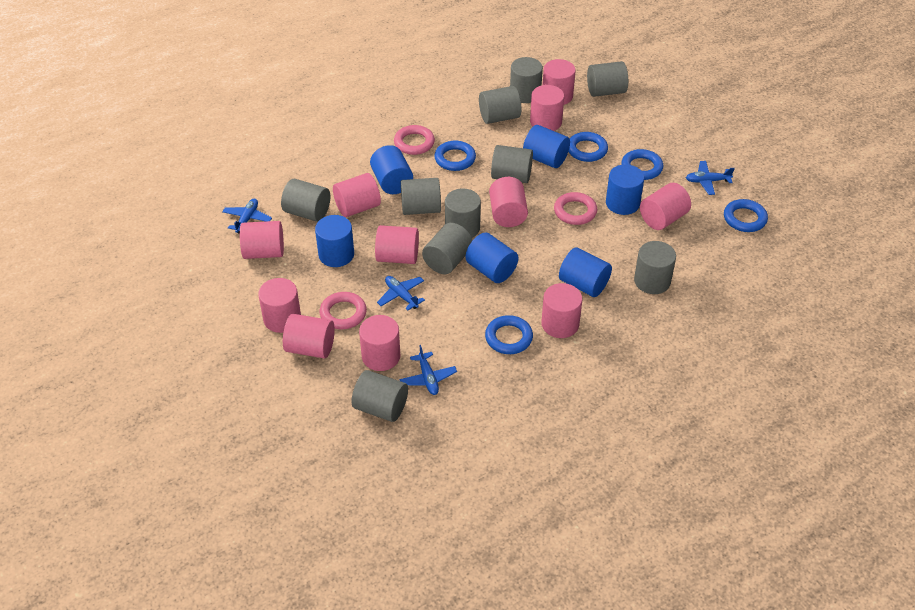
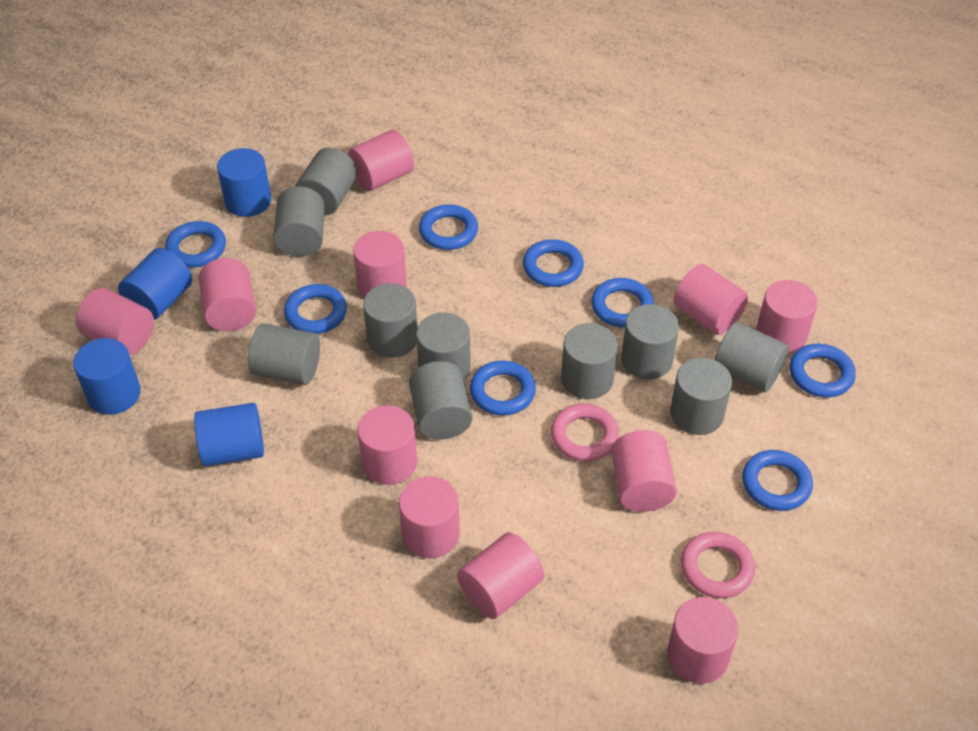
blue cylinder: [315,215,354,267] [370,145,413,194] [466,232,519,283] [523,125,570,168] [559,247,612,297] [606,164,644,215] = 6 -> [73,338,141,415] [118,248,192,320] [194,403,264,466] [217,148,271,217] = 4
blue plane: [222,199,272,234] [377,276,425,311] [400,345,457,395] [686,161,735,195] = 4 -> none = 0
blue ring: [434,140,476,171] [485,315,533,354] [568,132,608,162] [621,149,663,180] [724,199,768,232] = 5 -> [165,221,226,268] [284,284,347,334] [419,204,478,250] [470,360,536,416] [523,239,584,287] [591,278,654,328] [742,450,813,511] [789,344,856,397] = 8
pink ring: [320,292,367,329] [394,125,435,155] [554,192,597,225] = 3 -> [551,404,619,462] [681,532,755,598] = 2

